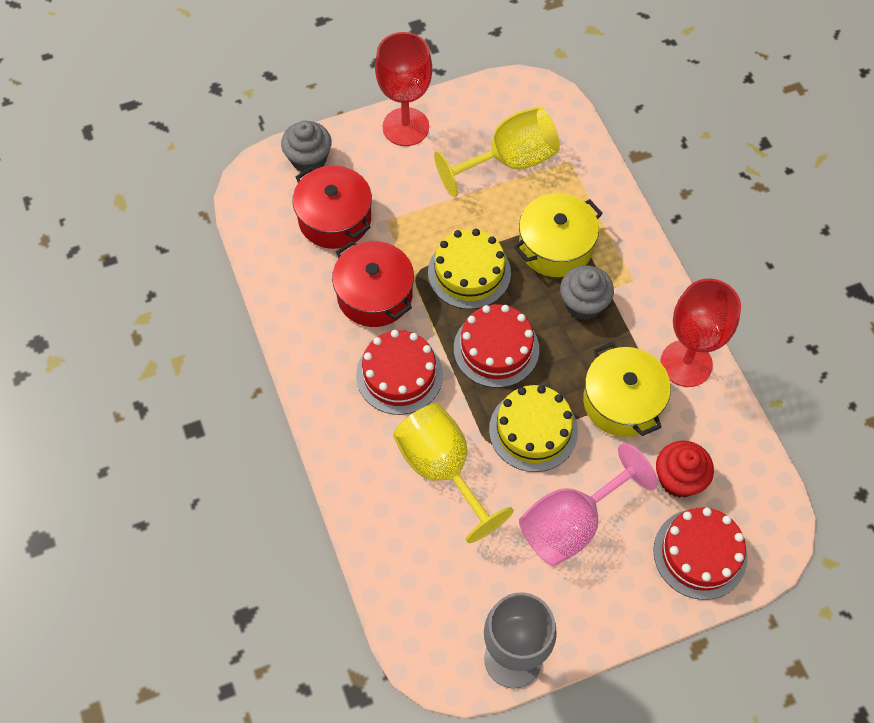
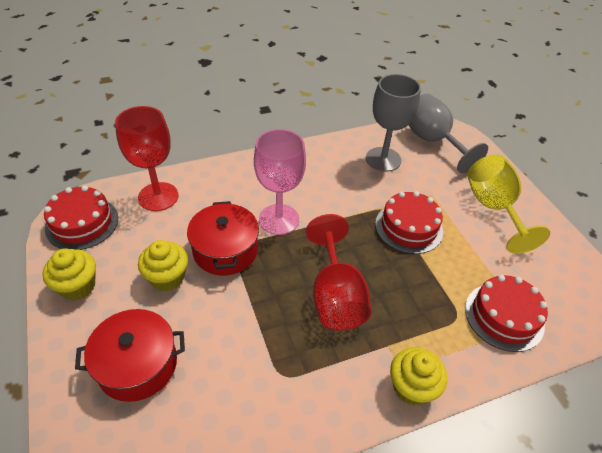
grey cupcake: [281,121,332,172] [560,265,614,320] = 2 -> none = 0
grey goblet: [484,592,557,688] = 1 -> [366,74,421,172] [409,94,488,173] = 2
red cupcake: [656,441,714,498] = 1 -> none = 0
yellow cake: [428,229,511,309] [489,385,578,472] = 2 -> none = 0
yellow cupcake: none = 0 -> [42,248,96,301] [138,240,188,291] [390,347,447,406] = 3
yellow goblet: [393,403,514,543] [434,106,560,197] = 2 -> [467,154,550,254] = 1
yellow pot: [514,193,603,277] [583,342,671,437] = 2 -> none = 0

